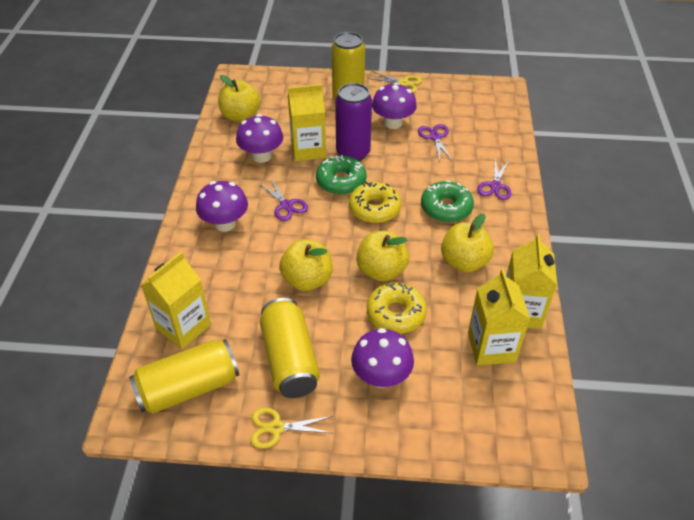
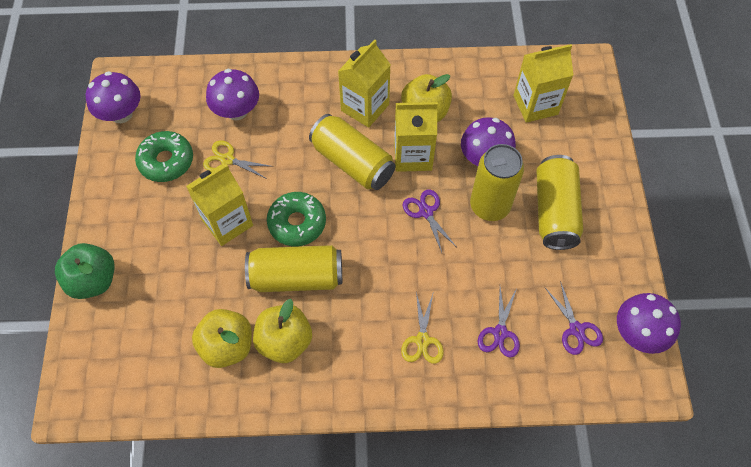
green apple: none = 0 -> [55,243,115,299] = 1
purple can: [335,83,372,161] = 1 -> none = 0
yellow apple: [218,75,261,122] [279,240,333,291] [356,231,409,282] [441,213,494,273] = 4 -> [192,309,252,368] [253,299,312,363] [401,74,452,122] = 3
yellow can: [129,339,239,414] [260,298,320,398] [332,32,365,99] = 3 -> [245,245,342,292] [309,114,396,190] [470,144,524,221] [536,155,583,250] = 4
yellow donut: [349,182,401,223] [367,282,427,334] = 2 -> none = 0

